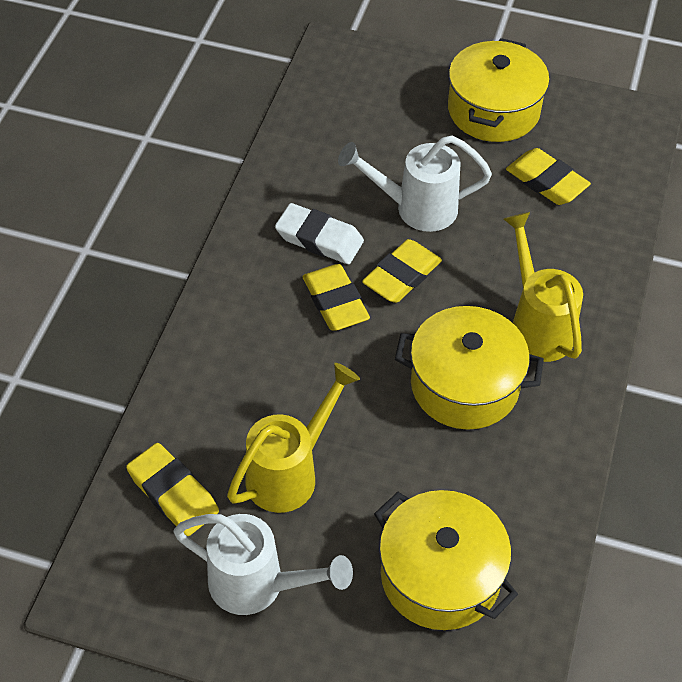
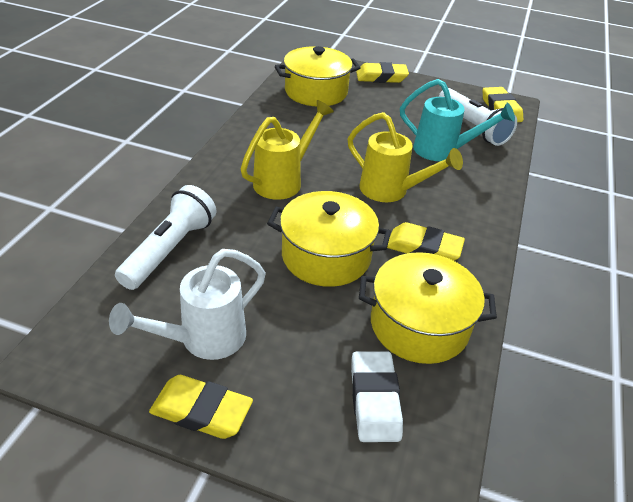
turquoise watering can: none = 0 -> [400,79,515,161] = 1
white flashlight: none = 0 -> [115,185,216,290] [439,88,517,146] = 2
white watering can: [173,514,353,615] [338,136,492,232] = 2 -> [109,249,266,360] = 1

